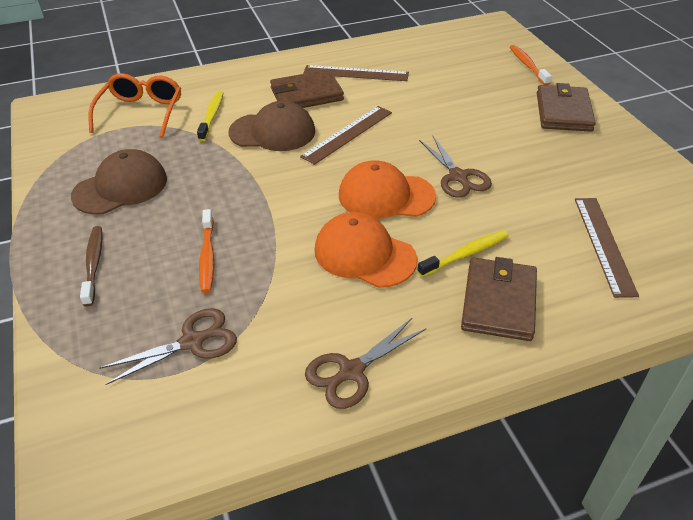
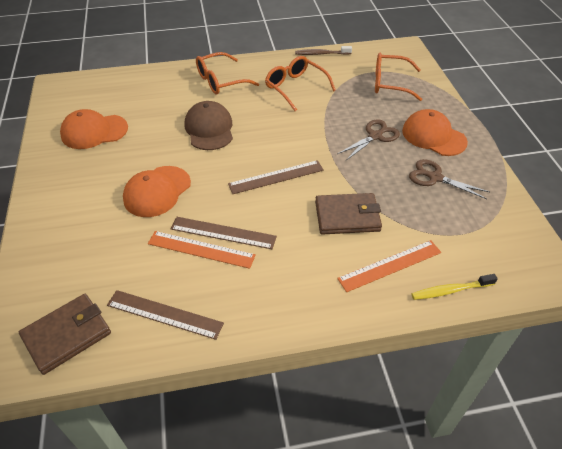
brown cap: [71,149,167,215] [229,101,315,151] = 2 -> [185,101,233,150] = 1
brown scissors: [99,308,237,385] [305,318,427,409] [419,136,492,198] = 3 -> [337,120,400,160] [409,159,490,199] = 2
brown wallet: [270,70,344,108] [461,257,537,341] [537,83,596,132] = 3 -> [19,294,111,375] [315,193,382,235] = 2
orange cap: [314,212,417,288] [339,160,436,219] = 2 -> [60,109,128,149] [123,166,191,217] [402,109,468,156] = 3
orange glasses: [88,73,181,138] = 1 -> [196,52,259,95] [265,56,336,111] [375,53,422,101] = 3
orange ruler: none = 0 -> [148,231,256,269] [337,240,441,292] = 2
orange toothbrush: [199,209,214,293] [510,45,552,85] = 2 -> none = 0
yellow toothbrush: [197,91,223,141] [417,230,509,277] = 2 -> [411,274,498,300] = 1

